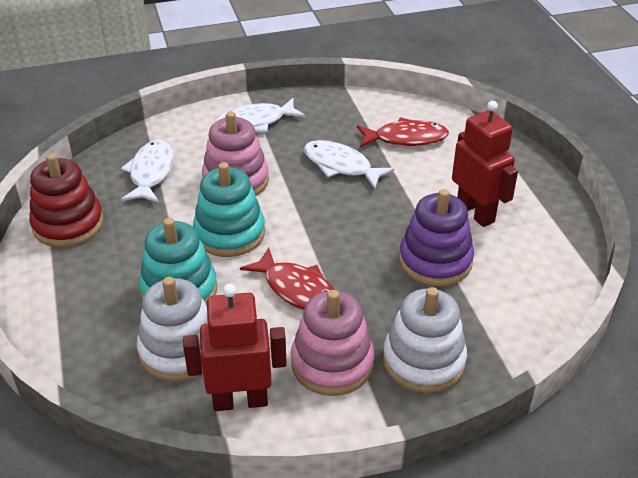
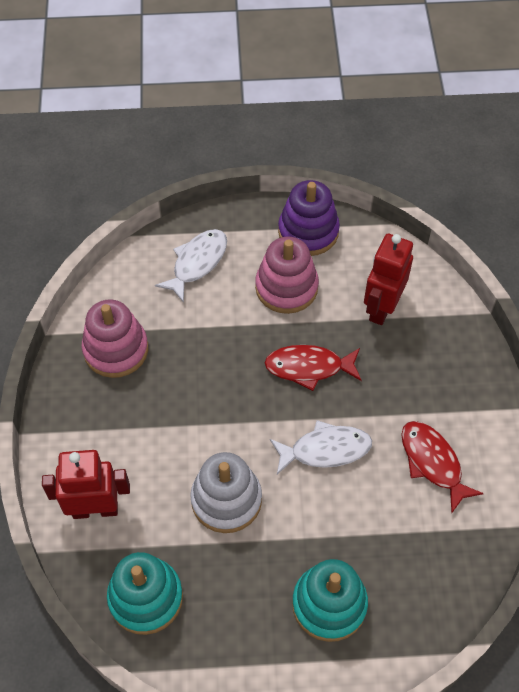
red stacking toy: [29,153,104,247] = 1 -> none = 0
white fish: [121,140,174,203] [215,98,305,132] [304,140,394,189] = 3 -> [155,229,227,303] [270,420,372,474] = 2
white stacking toy: [137,277,208,382] [383,287,467,393] = 2 -> [190,452,262,533] = 1

